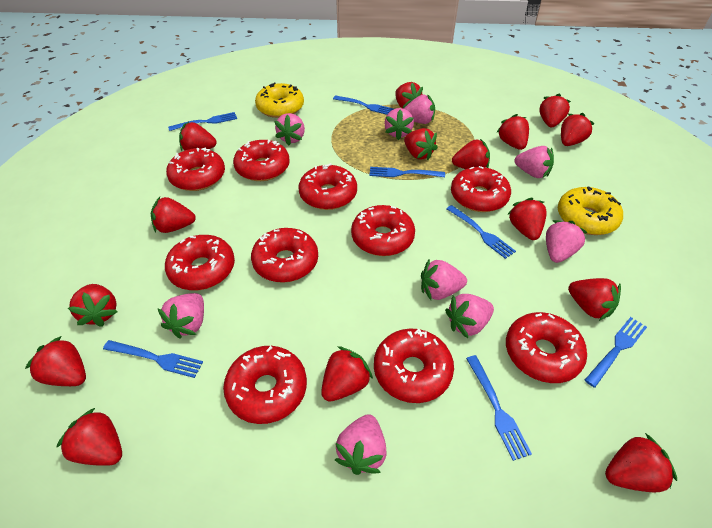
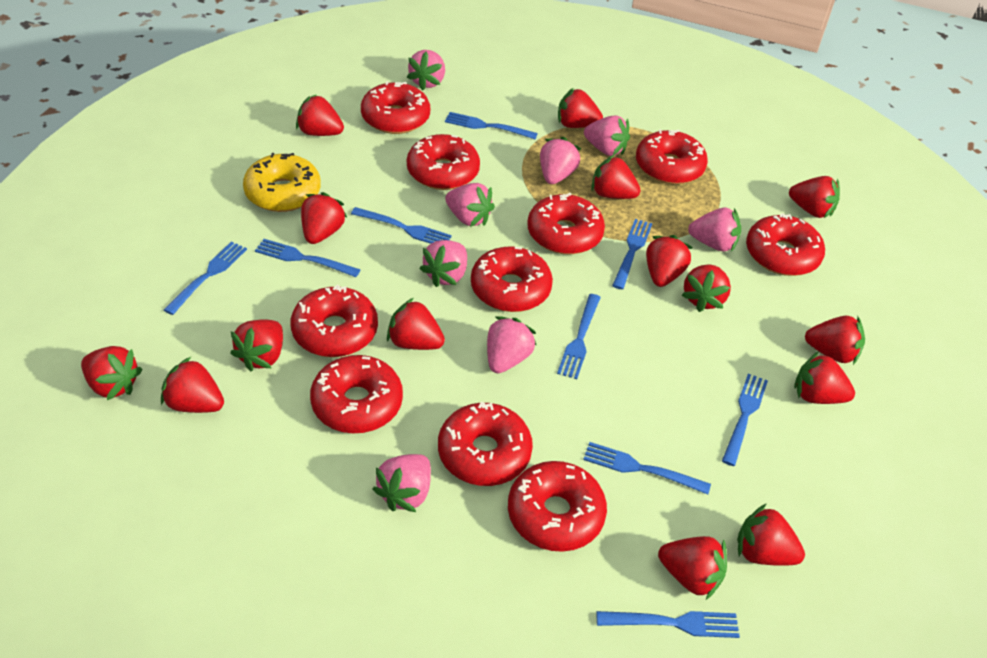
blue fork: [103,340,203,378] [168,112,237,131] [333,95,394,115] [369,167,445,177] [446,205,516,259] [466,355,532,461] [585,317,647,388] = 7 -> [164,241,247,315] [255,239,361,277] [351,207,452,244] [445,112,538,139] [557,294,601,379] [583,442,711,495] [596,611,740,638] [612,219,652,289] [722,374,768,466] = 9
pink strawberry: [157,293,204,339] [275,113,305,146] [335,414,387,475] [384,108,414,140] [404,95,435,124] [421,259,467,300] [445,294,494,338] [514,146,554,178] [546,220,588,263] = 9 -> [373,454,431,512] [407,50,445,91] [420,240,467,287] [445,183,495,227] [487,316,537,373] [540,137,581,184] [584,116,630,156] [688,208,741,252] = 8
yellow donut: [255,82,304,118] [558,187,623,235] = 2 -> [243,153,321,212] = 1

